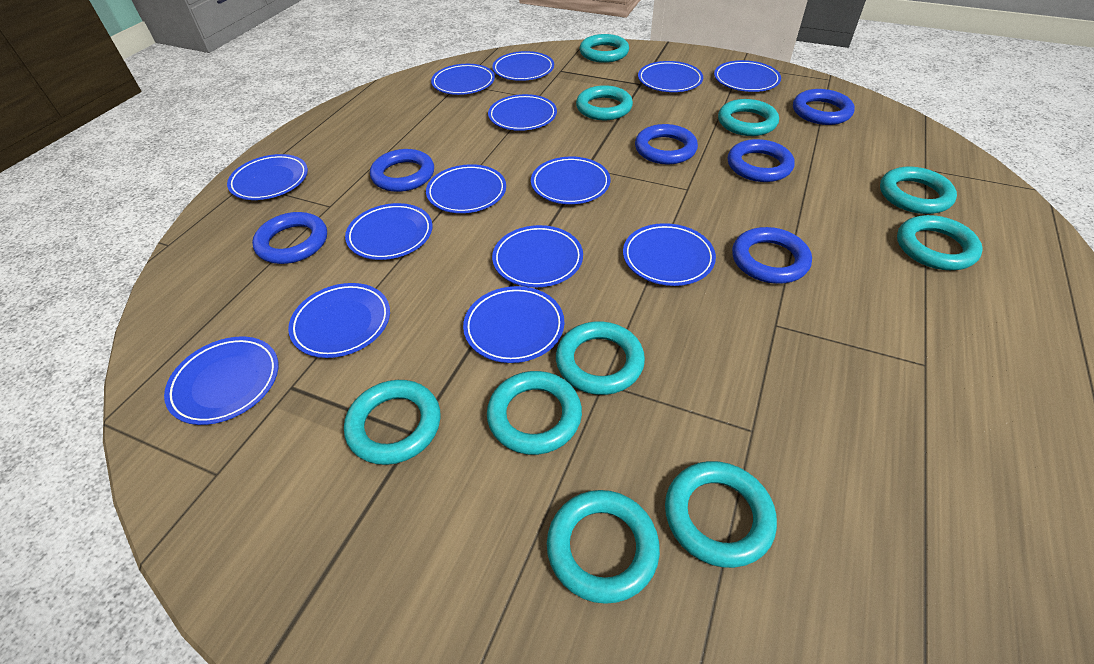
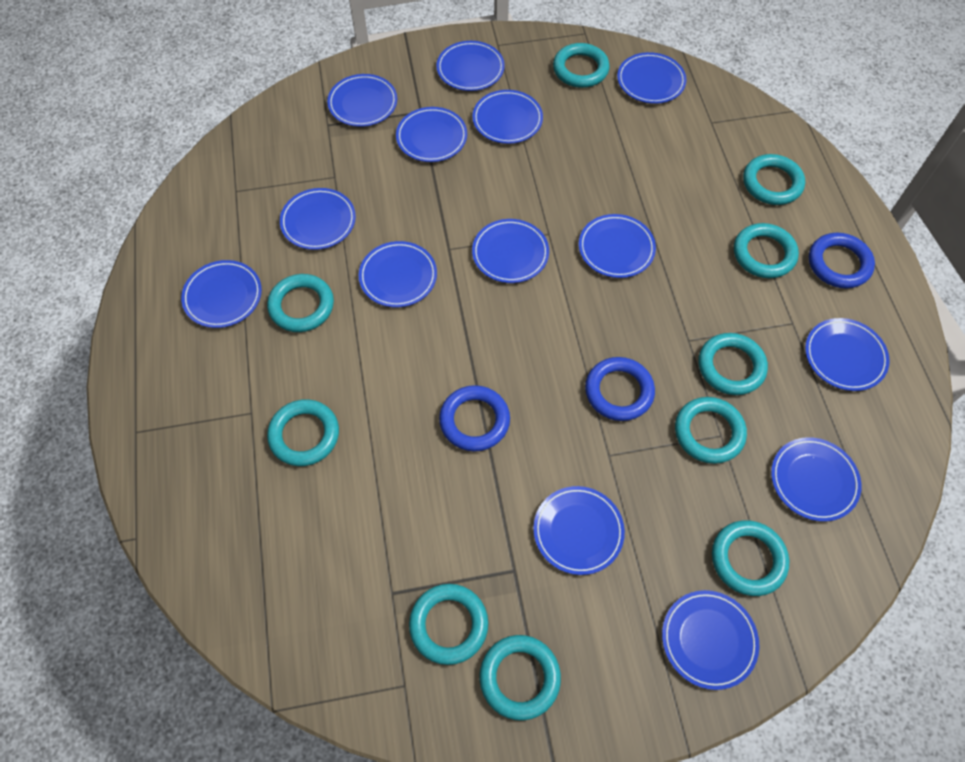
blue ring: [252,212,327,264] [370,149,434,192] [635,124,698,164] [728,139,795,182] [732,227,812,284] [793,89,855,125] = 6 -> [439,385,510,452] [585,357,655,421] [809,233,875,289] = 3

